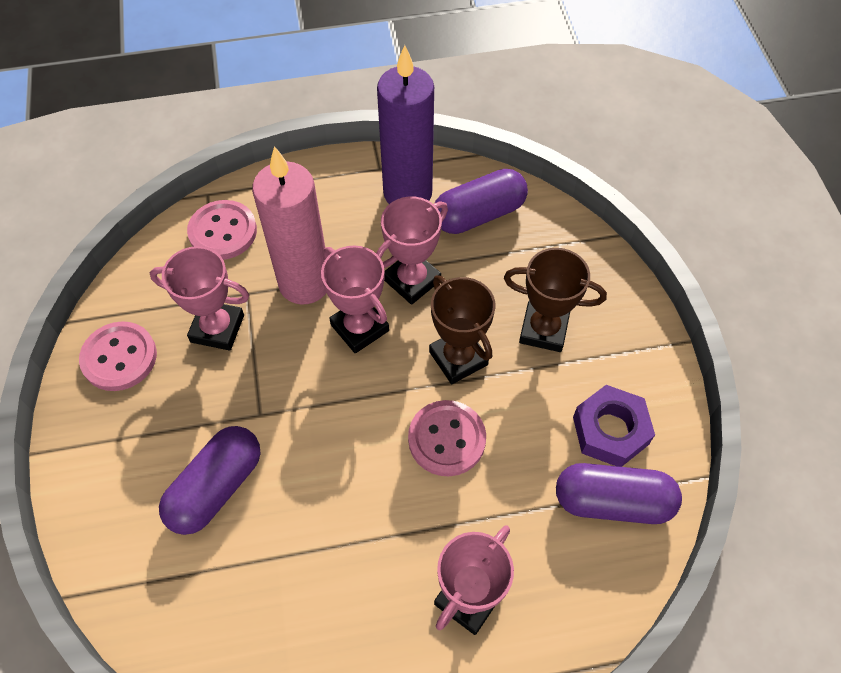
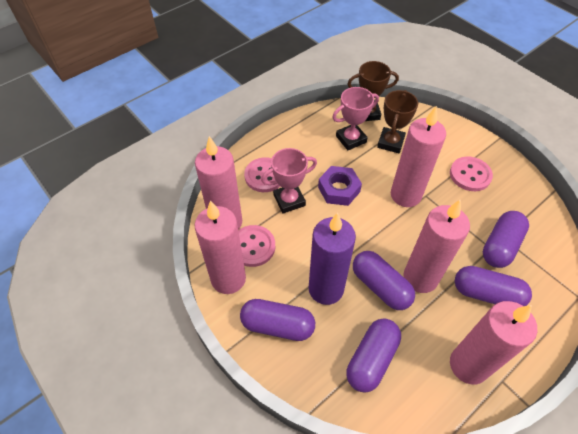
pink candle: [252,146,326,305] = 1 -> [195,136,242,230] [195,201,246,294] [391,106,446,207] [403,200,470,293] [450,301,537,385] = 5
pink trophy: [150,246,249,351] [321,245,389,353] [376,197,448,305] [434,525,514,635] = 4 -> [261,148,317,214] [332,87,379,150] = 2
purple capsule: [159,426,261,535] [435,169,528,234] [556,463,682,524] = 3 -> [240,299,315,341] [346,318,401,393] [353,251,415,310] [455,266,532,306] [483,211,529,268] = 5

